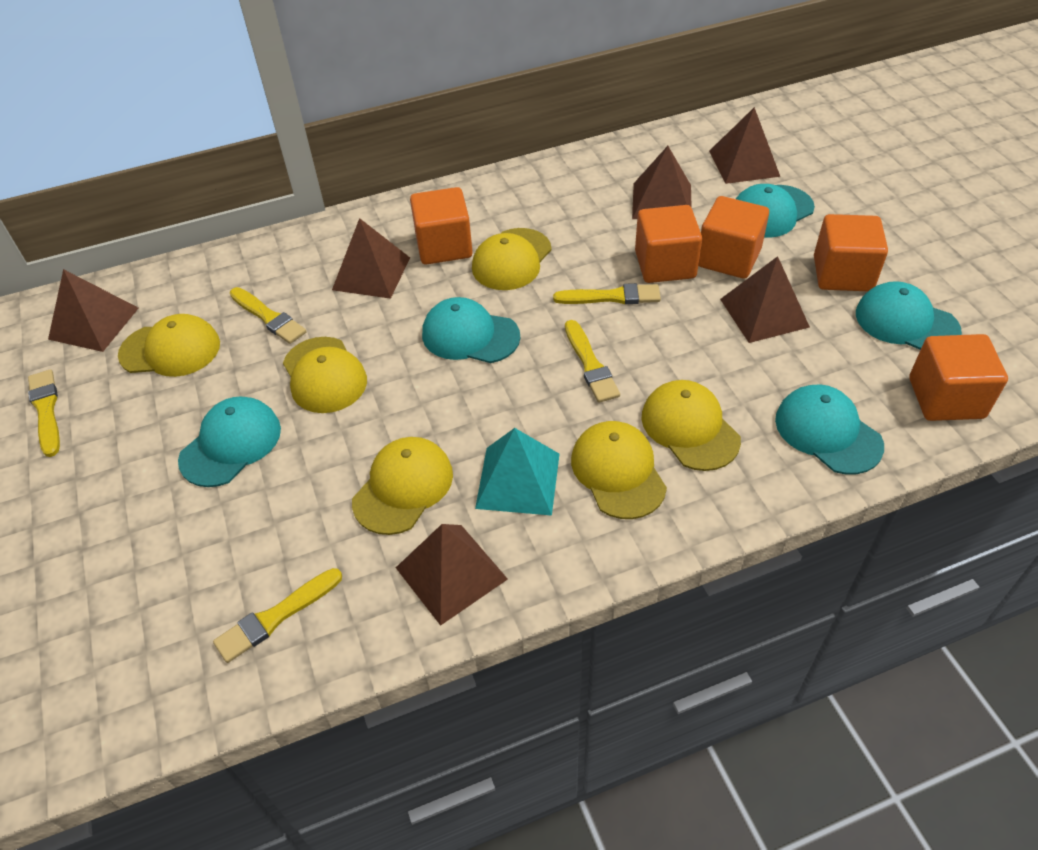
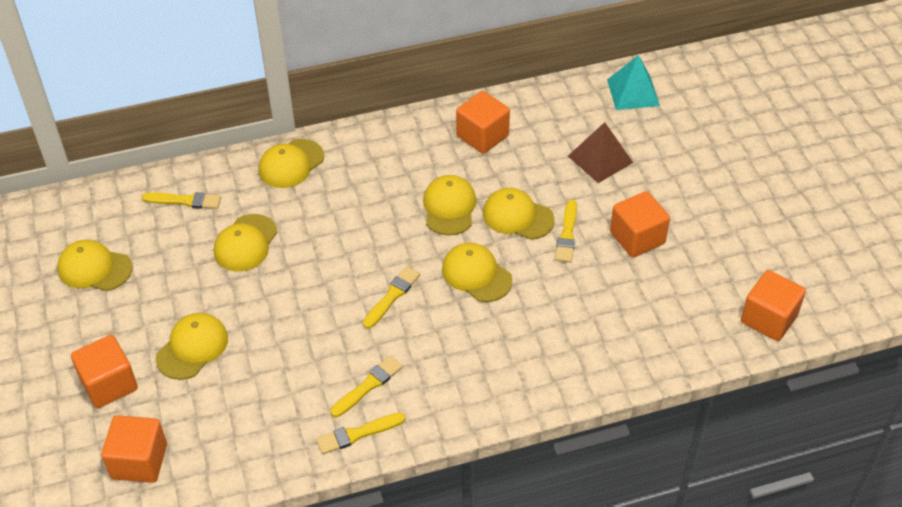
brown pyramid: [48,269,139,352] [332,218,410,299] [396,524,508,626] [632,146,692,219] [709,107,780,184] [720,256,810,343] = 6 -> [568,122,633,183] = 1
turquoise cap: [178,397,281,487] [422,297,521,363] [736,184,815,238] [775,385,884,474] [856,281,962,350] = 5 -> none = 0
yellow cap: [118,314,220,377] [283,337,367,413] [352,437,453,535] [472,228,552,290] [571,421,667,519] [641,380,741,471] = 6 -> [57,240,132,291] [156,313,228,380] [214,214,278,271] [259,139,324,188] [423,175,476,235] [442,243,512,302] [483,188,555,240] = 7

